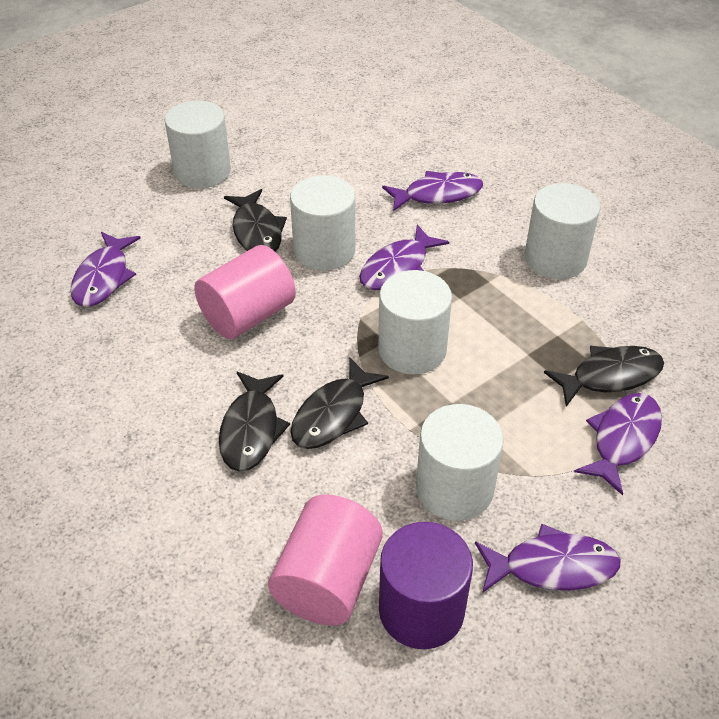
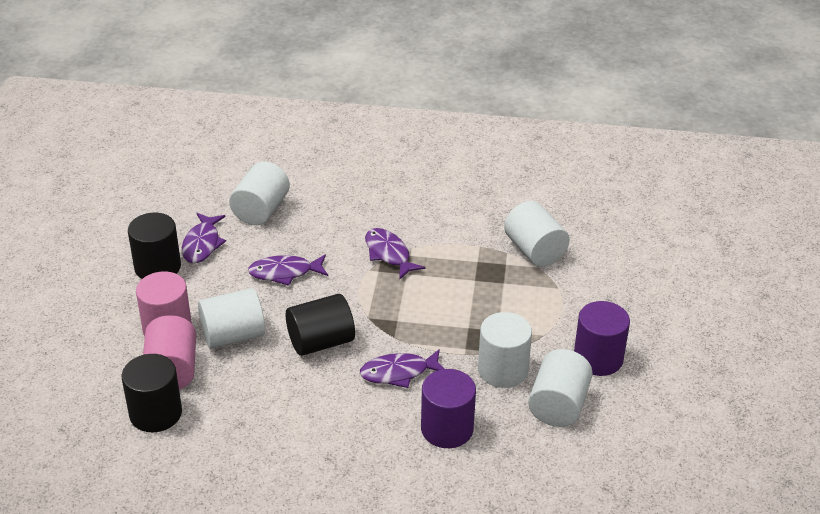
black cylinder: none = 0 -> [122,354,182,432] [128,213,181,279] [286,294,355,356] = 3
black fish: [219,372,290,472] [224,189,287,252] [290,357,389,449] [544,346,664,406] = 4 -> none = 0
purple cylinder: [379,522,473,649] = 1 -> [421,369,476,448] [574,301,630,376] = 2
purple fish: [70,232,141,307] [359,224,449,290] [382,171,483,212] [475,524,621,593] [574,393,662,496] = 5 -> [182,213,226,263] [248,255,328,286] [360,349,444,388] [365,228,425,280] = 4

